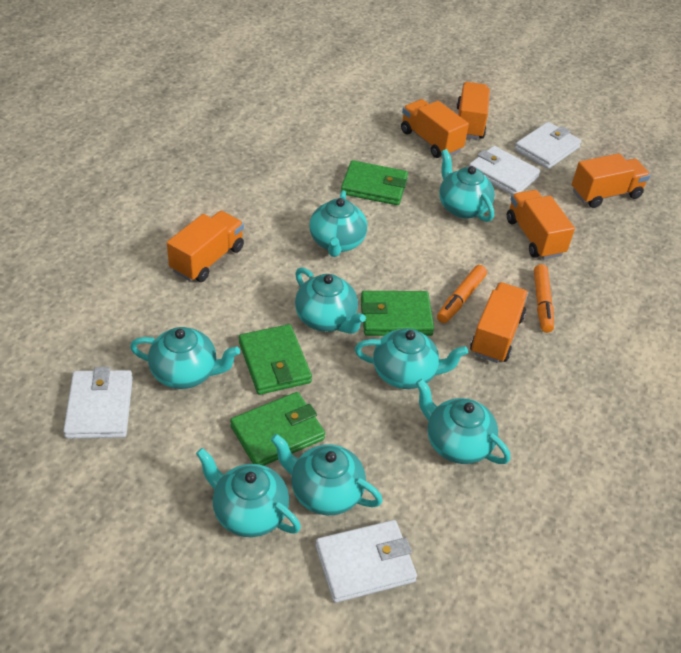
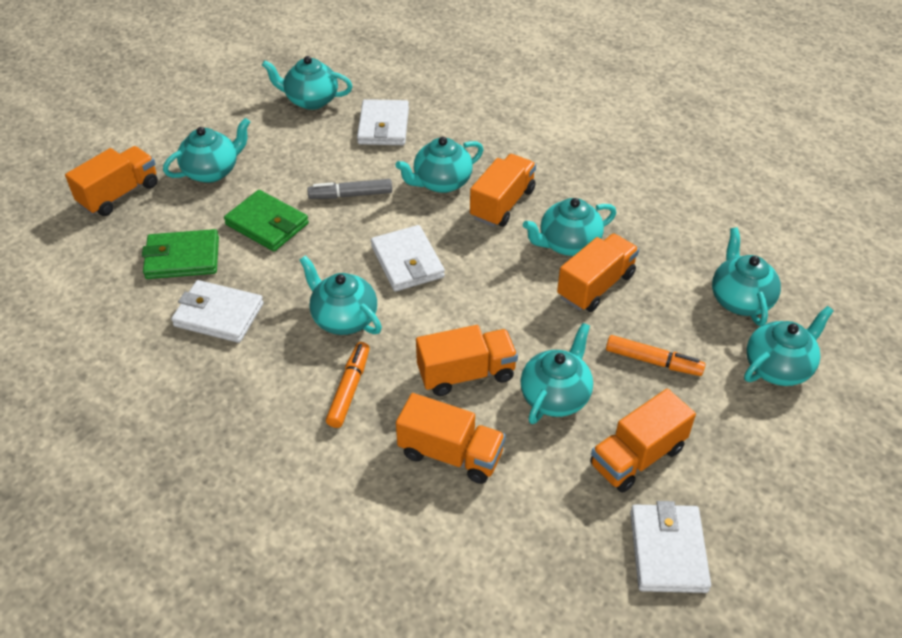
green wallet: [230,392,325,466] [239,324,312,395] [341,160,408,205] [361,291,434,336] = 4 -> [142,229,219,279] [224,190,309,252] = 2
grey marker: none = 0 -> [307,179,392,199] = 1

